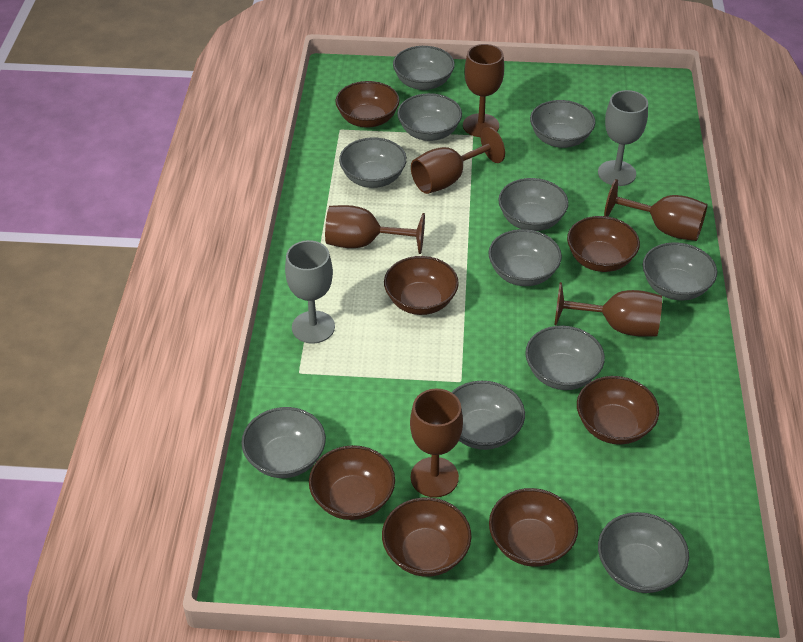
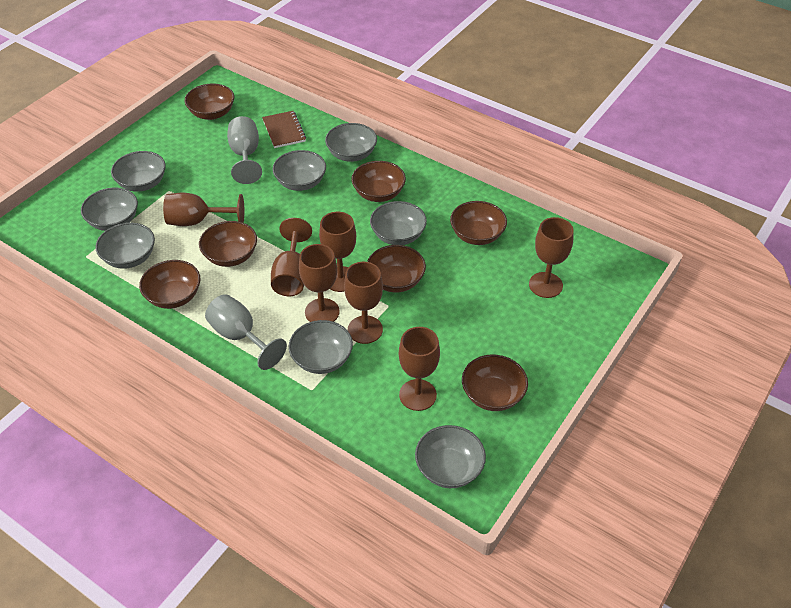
brown goblet: [325,205,425,254] [410,389,463,498] [411,127,505,194] [463,44,504,137] [555,282,662,336] [604,179,708,241] = 6 -> [163,193,244,226] [271,218,312,296] [299,244,340,322] [319,212,356,292] [344,262,383,344] [399,327,440,411] [529,217,574,298] = 7
brown notebook: none = 0 -> [262,111,306,148] = 1
grey bowl: [241,407,326,478] [339,137,407,188] [393,46,455,90] [397,93,462,141] [451,381,525,450] [488,229,562,286] [498,178,569,231] [525,326,605,390] [530,100,595,148] [598,512,689,593] [643,242,717,300] = 11 -> [81,188,138,231] [96,223,155,269] [111,151,166,192] [272,150,326,191] [289,320,353,374] [325,123,377,162] [370,201,427,245] [415,425,486,488] = 8

